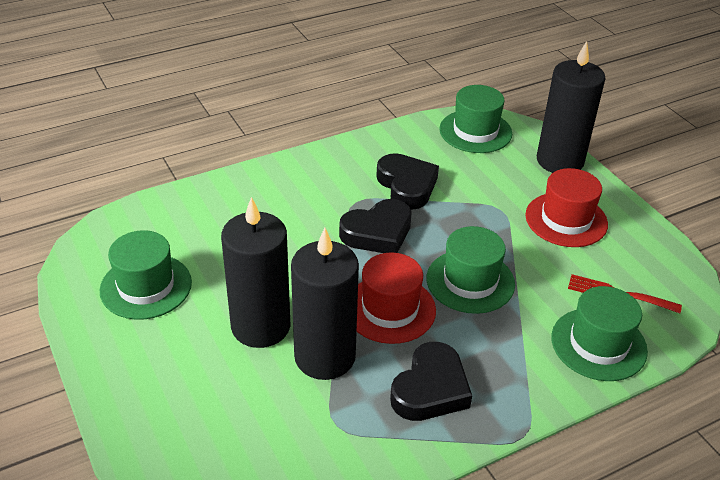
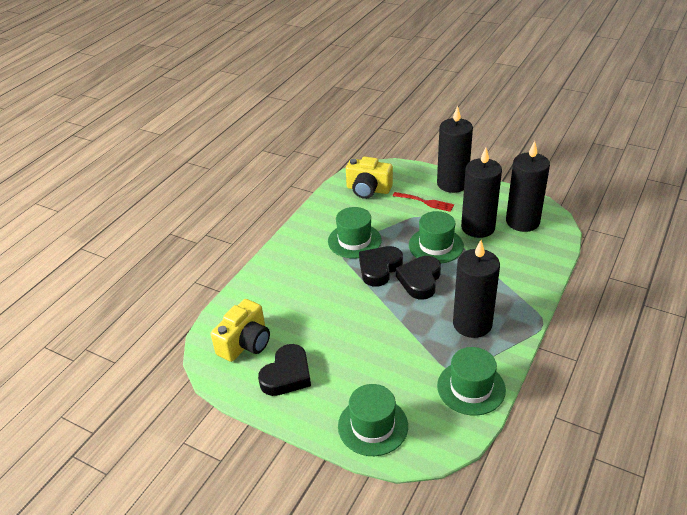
black candle: [221,197,290,348] [291,228,359,380] [537,41,606,173] = 3 -> [437,106,473,193] [453,240,500,338] [461,147,502,238] [506,141,550,232] = 4
red hat: [357,253,436,344] [525,168,608,247] = 2 -> none = 0
yellow camera: none = 0 -> [211,299,270,362] [346,157,393,199] = 2

